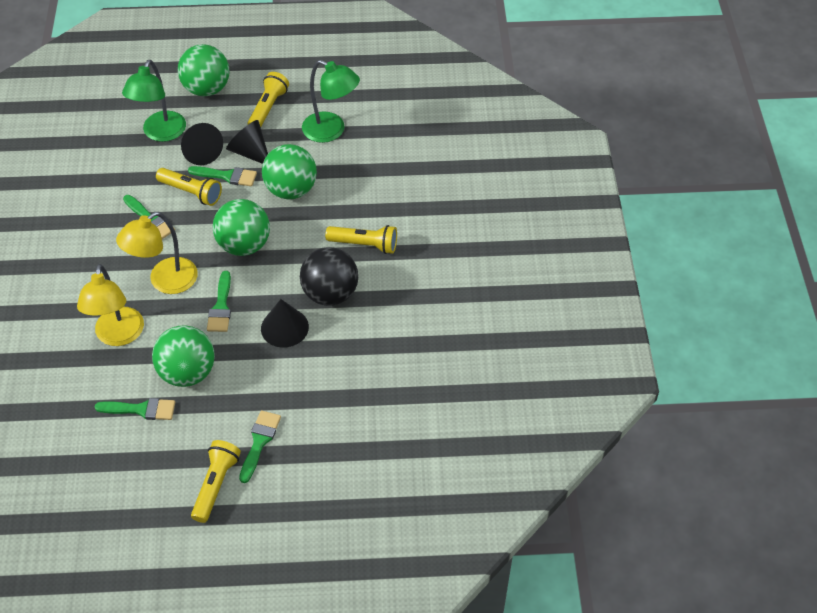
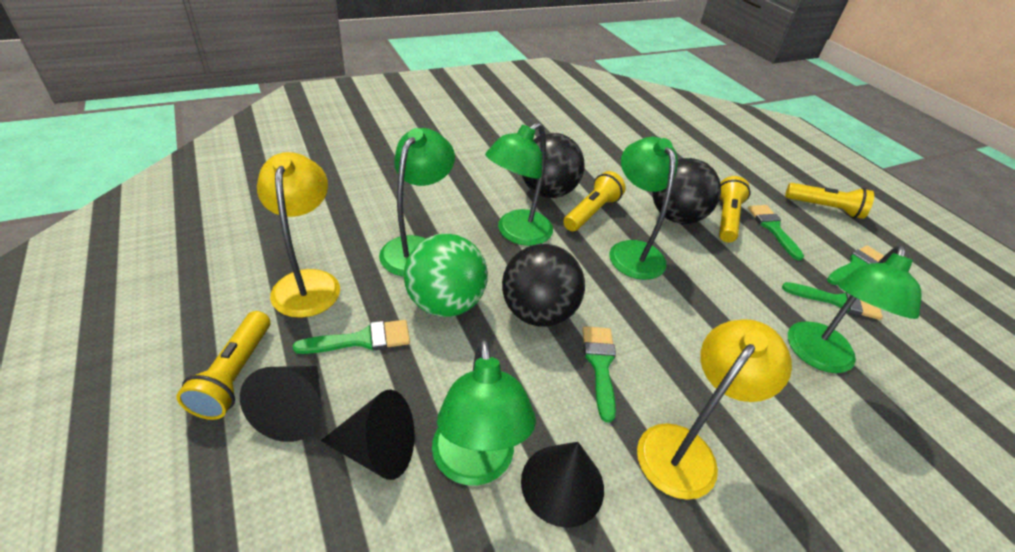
black ball: [300,247,358,306] = 1 -> [502,244,585,326] [522,133,585,198] [652,158,721,224] = 3
green ball: [152,325,215,387] [178,44,230,96] [213,199,270,256] [262,144,317,199] = 4 -> [404,234,488,317] = 1
green lamp: [122,60,186,142] [302,60,360,143] = 2 -> [379,128,455,277] [432,338,536,486] [485,122,553,246] [610,137,678,280] [788,246,922,373] = 5

